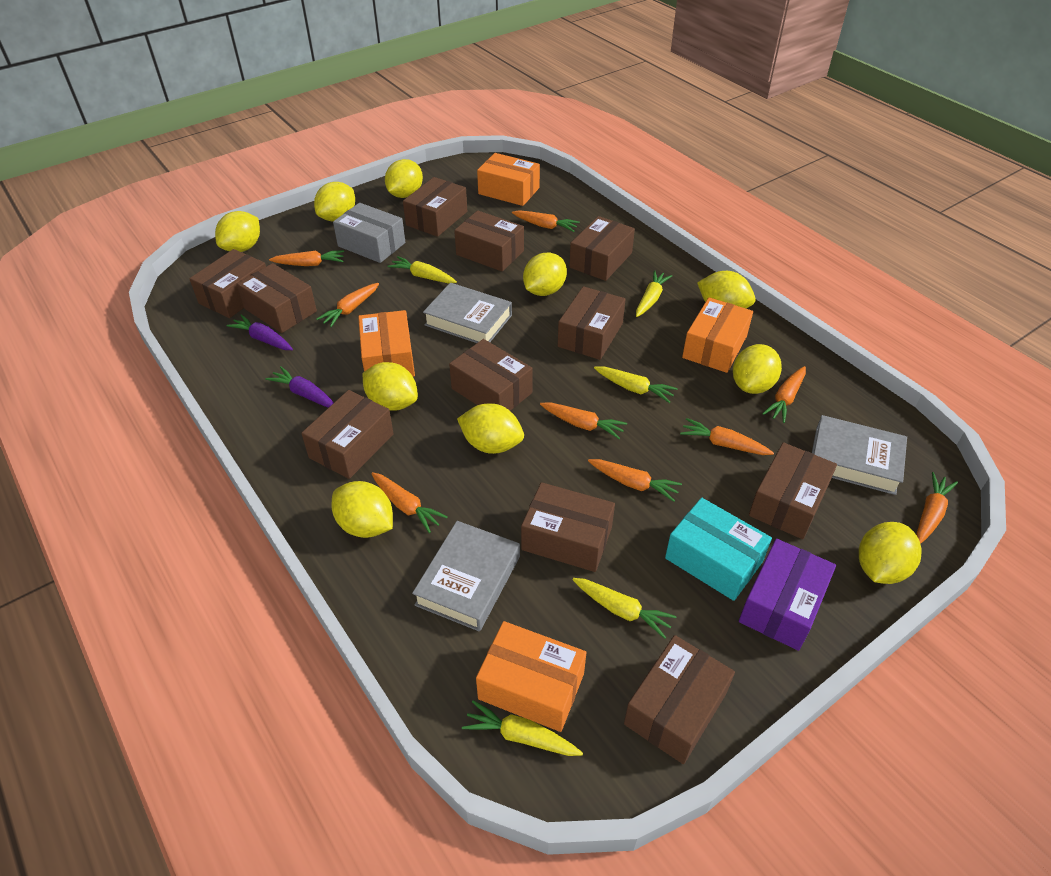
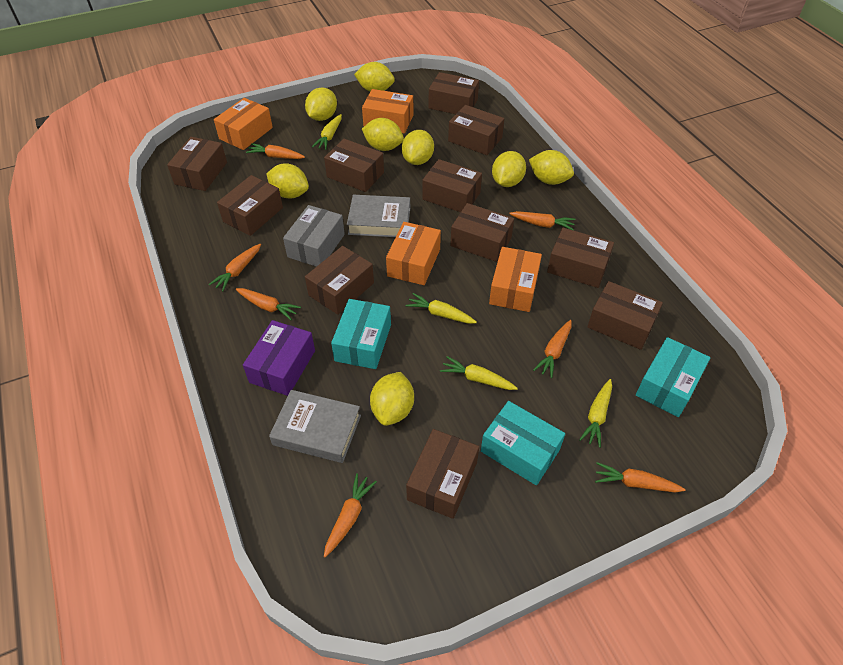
grey book: [412,521,520,632] [423,283,512,343] [812,415,907,495] = 3 -> [269,390,361,463] [347,195,410,237] = 2
orange carrot: [269,250,344,266] [316,283,379,327] [372,472,448,533] [512,210,580,232] [540,402,627,439] [588,459,682,502] [680,418,774,455] [762,366,806,423] [916,472,958,544] = 9 -> [209,244,261,291] [236,288,301,320] [246,143,305,159] [324,473,377,557] [509,211,575,230] [533,320,572,378] [595,462,686,492] = 7
purple carrot: [226,314,293,350] [265,366,334,408] = 2 -> none = 0
turquoise box: [665,498,772,601] = 1 -> [331,299,391,369] [481,401,565,485] [636,337,710,417] = 3
yellow carrot: [387,256,457,283] [462,700,583,756] [572,578,676,639] [594,366,678,403] [636,270,673,317] = 5 -> [312,114,342,150] [406,293,477,324] [440,356,518,390] [579,379,612,448] = 4
yellow lemon: [215,211,260,252] [314,182,355,221] [332,481,393,538] [363,362,418,411] [385,159,423,198] [457,403,524,454] [523,253,567,296] [697,271,756,309] [733,344,782,394] [859,522,922,584] = 10 -> [267,163,309,198] [305,87,337,121] [354,62,395,92] [362,118,404,151] [370,372,414,426] [402,130,434,165] [492,151,526,187] [529,150,574,185] = 8

